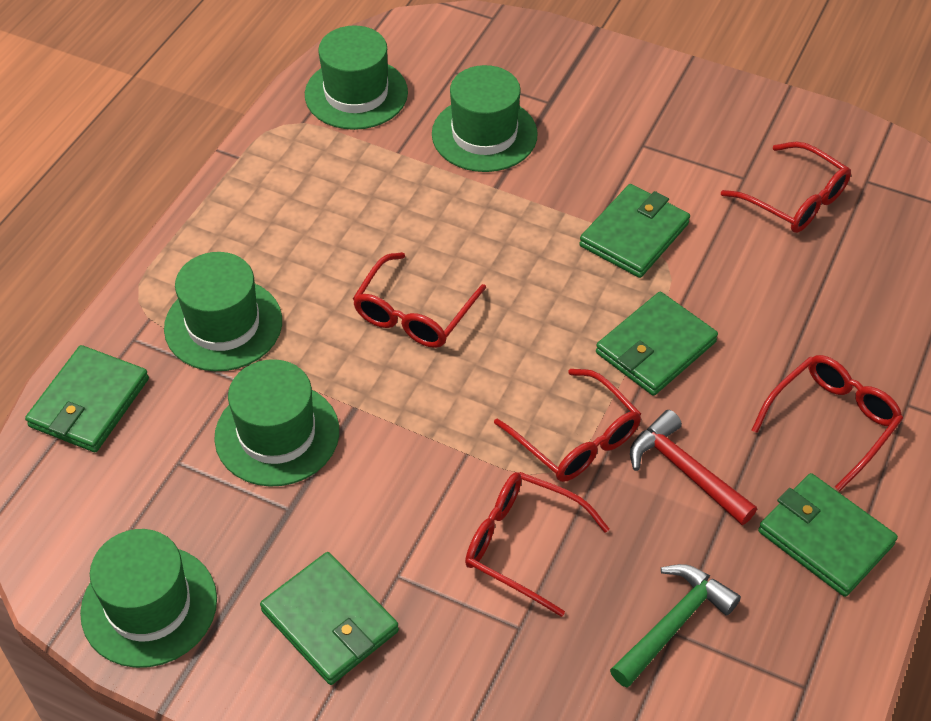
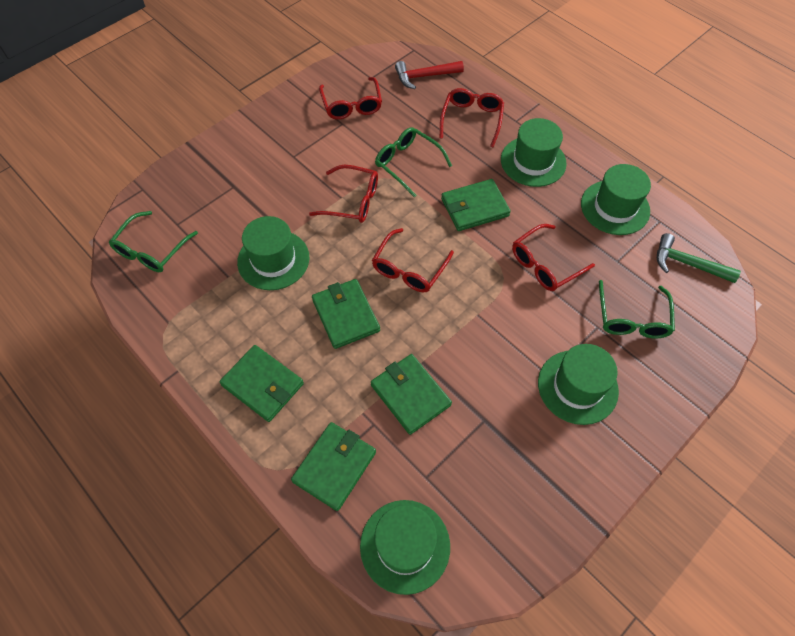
green glasses: none = 0 -> [109,211,198,272] [375,127,452,197] [599,280,675,339] = 3

